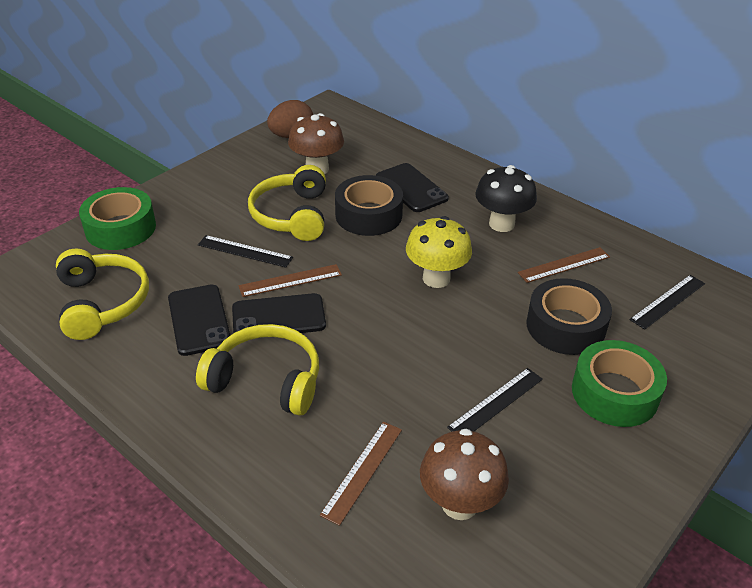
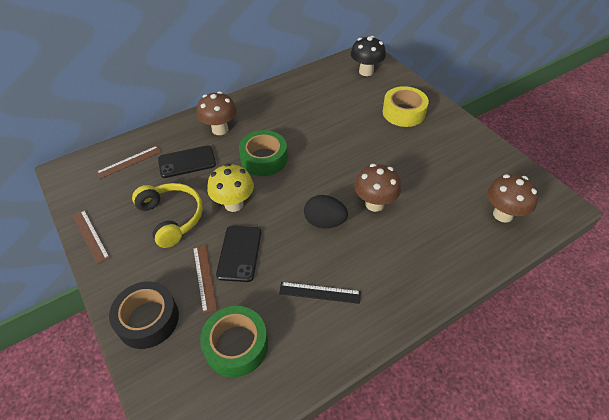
black egg: none = 0 -> [304,195,348,229] = 1
black phone: [168,285,231,356] [232,293,326,333] [376,163,449,212] = 3 -> [158,145,216,178] [216,226,261,282] = 2
black ruler: [198,235,293,268] [447,368,543,432] [630,275,705,330] = 3 -> [279,282,361,304] = 1
black tape: [335,175,403,236] [526,278,612,355] = 2 -> [109,282,179,349] = 1
brown egg: [267,100,313,138] = 1 -> none = 0
brown mushroom: [288,113,344,174] [420,429,509,520] = 2 -> [197,91,237,135] [355,164,401,212] [487,174,538,223] = 3
yellow headphones: [56,249,149,340] [196,324,319,416] [248,165,326,241] = 3 -> [132,183,203,248] = 1
yellow tape: none = 0 -> [383,86,429,127] = 1

